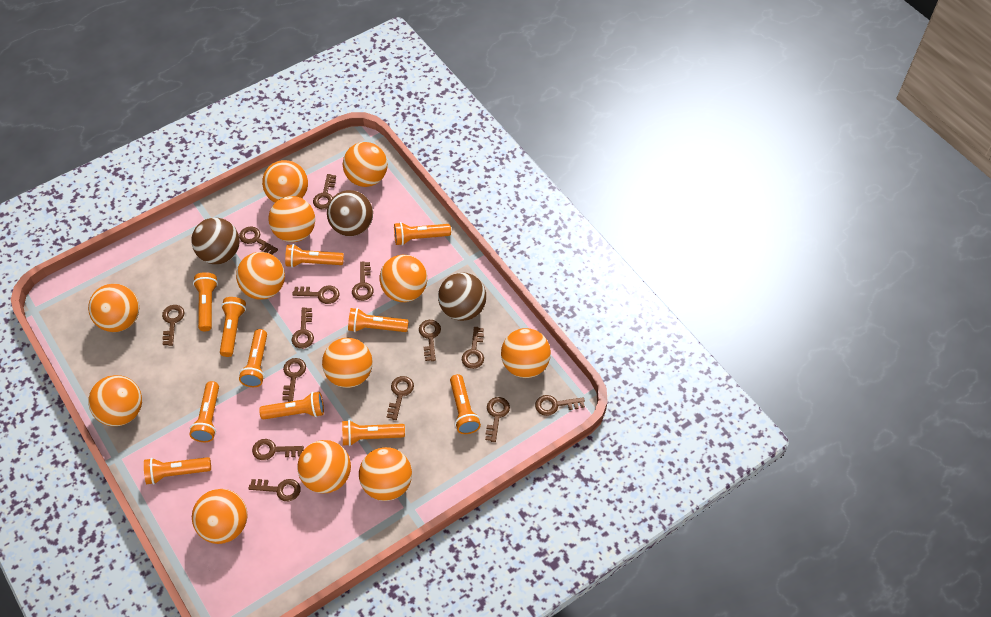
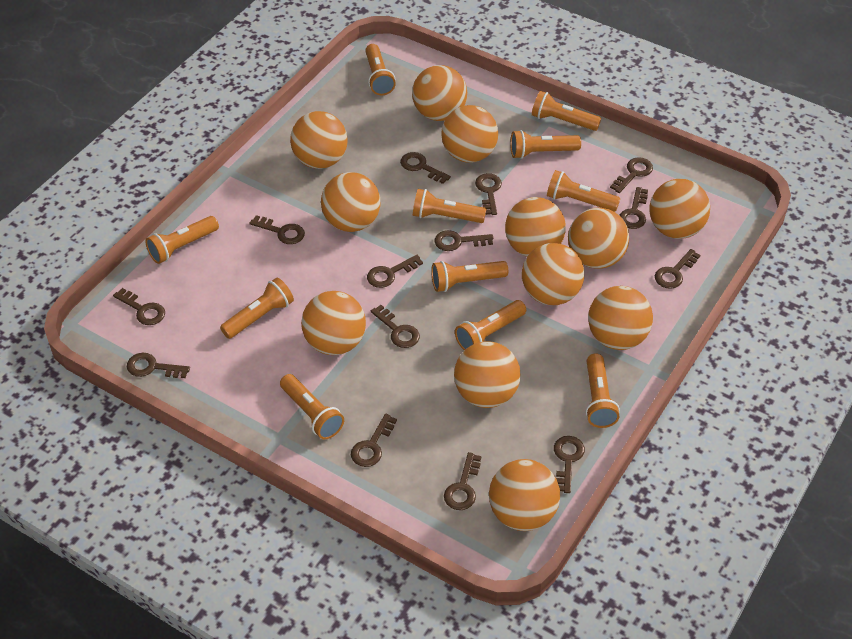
brown ball: [191,218,240,264] [327,190,373,236] [438,273,486,321] = 3 -> none = 0

